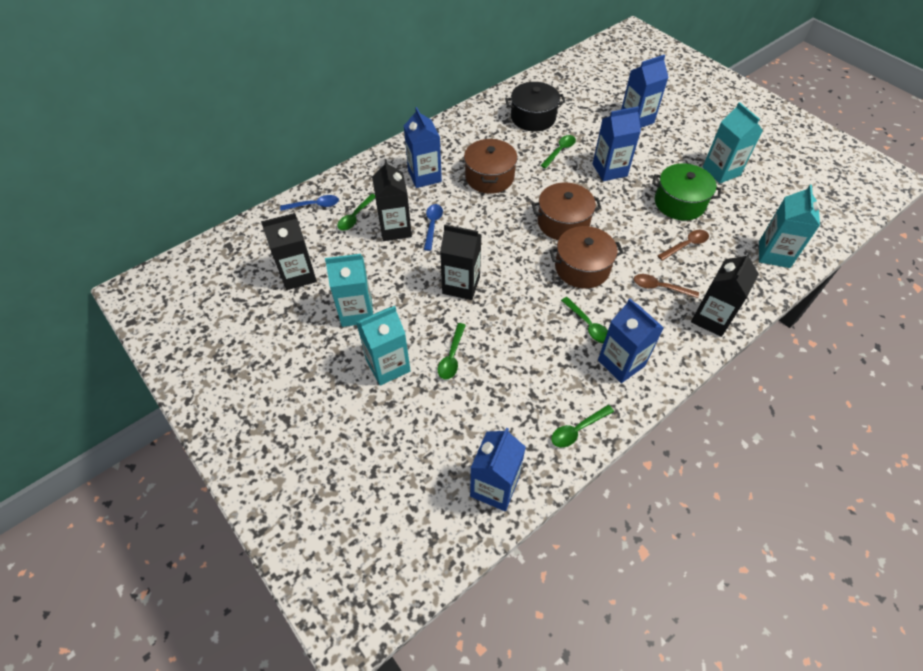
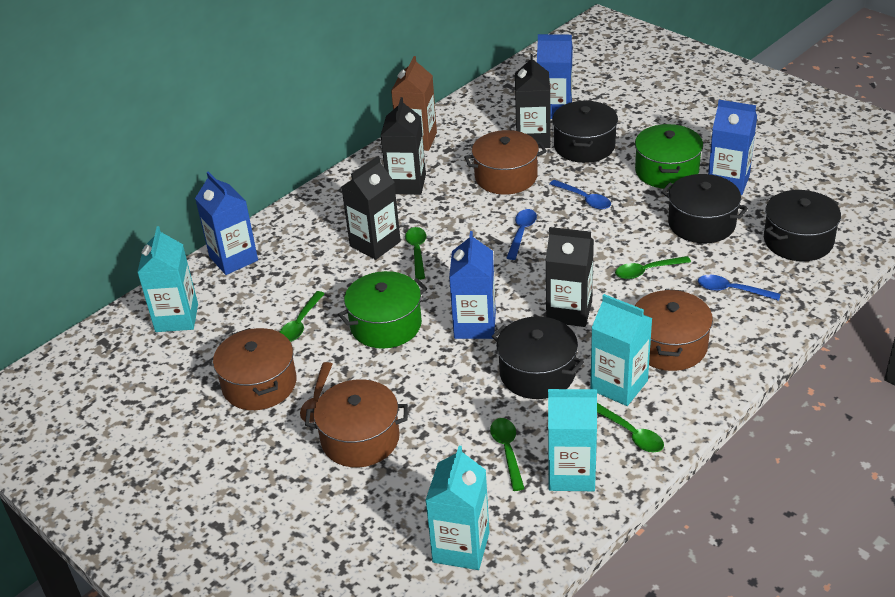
black pot: [505,82,565,131] = 1 -> [492,316,584,399] [552,101,618,163] [661,174,748,243] [764,190,841,261] = 4
blue carton: [404,107,442,188] [470,427,526,511] [593,106,641,181] [598,298,664,383] [621,55,669,128] = 5 -> [195,171,258,275] [449,231,496,339] [537,34,573,119] [708,100,757,195] = 4
blue spoon: [280,195,339,211] [424,204,443,251] = 2 -> [506,209,537,260] [550,180,611,210] [698,275,781,301] = 3
brown carton: none = 0 -> [391,56,437,151] = 1
brown pot: [464,139,517,194] [532,183,601,240] [549,226,623,289] = 3 -> [213,328,296,410] [305,379,408,468] [464,130,546,195] [635,289,713,371] = 4
brown spoon: [634,274,699,298] [657,230,709,261] = 2 -> [300,362,332,423] = 1
green pot: [652,163,721,220] = 1 -> [338,271,427,349] [635,124,703,189] = 2

